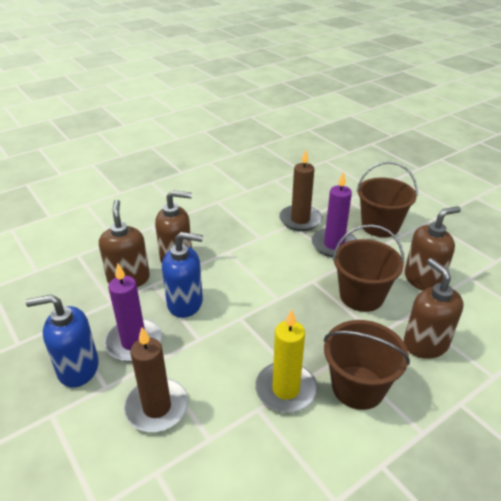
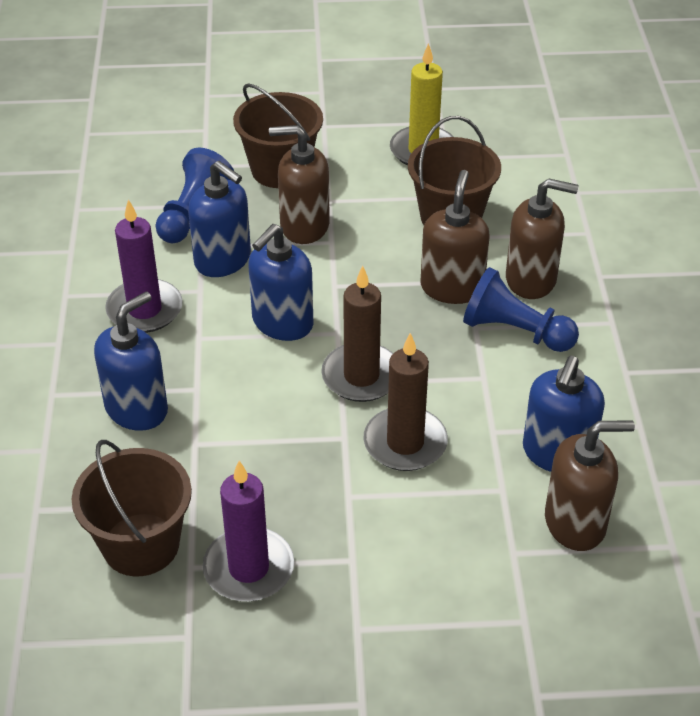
blue pawn: none = 0 -> [156,148,234,243] [463,267,579,352] = 2
blue soap dispenser: [26,294,99,388] [162,232,203,318] = 2 -> [94,292,168,431] [188,161,251,277] [248,224,313,341] [523,356,605,472] = 4

